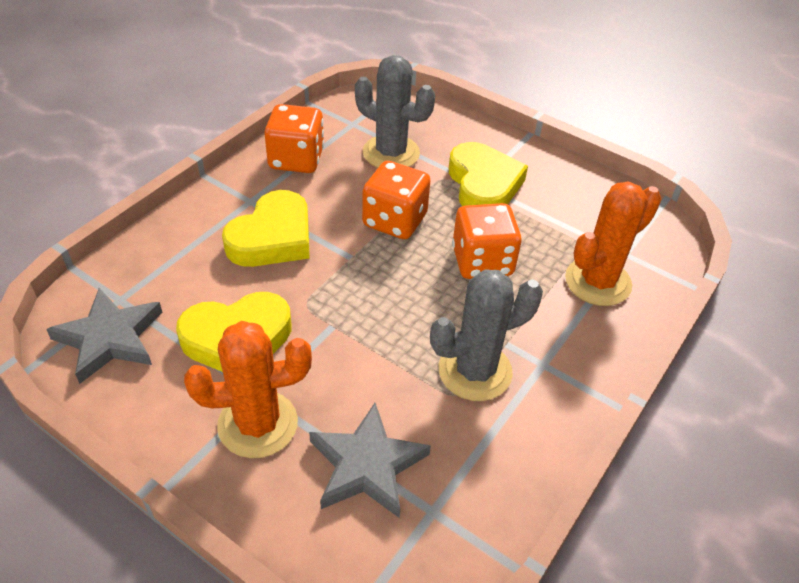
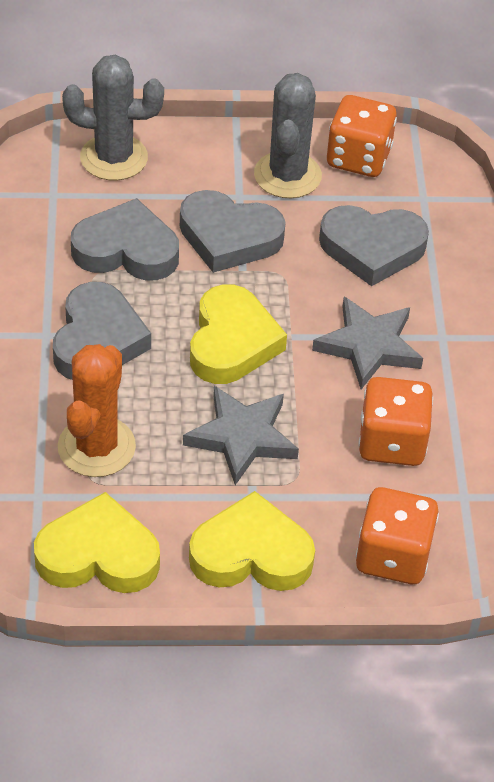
grey heart: none = 0 -> [53,282,151,380] [71,198,179,280] [180,190,286,273] [319,205,429,286] = 4
orange cactus: [184,321,312,458] [565,181,661,306] = 2 -> [58,344,136,477] = 1

